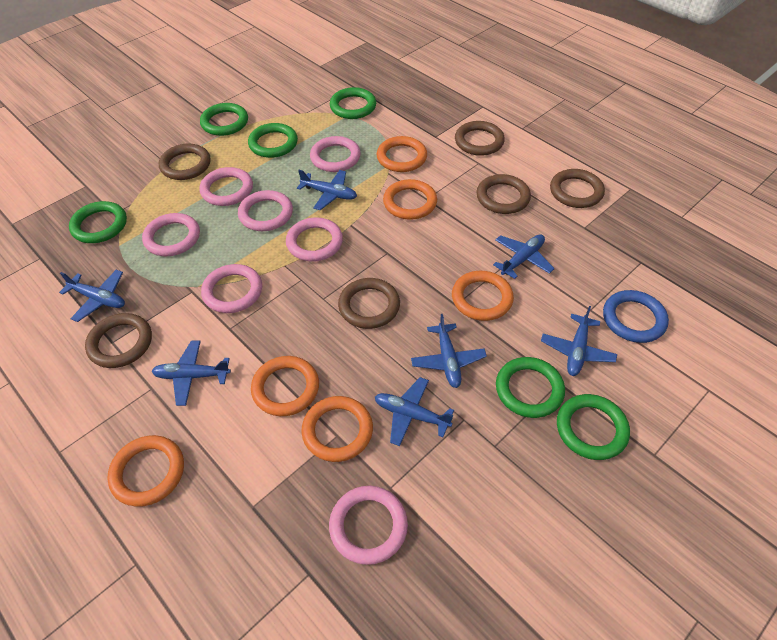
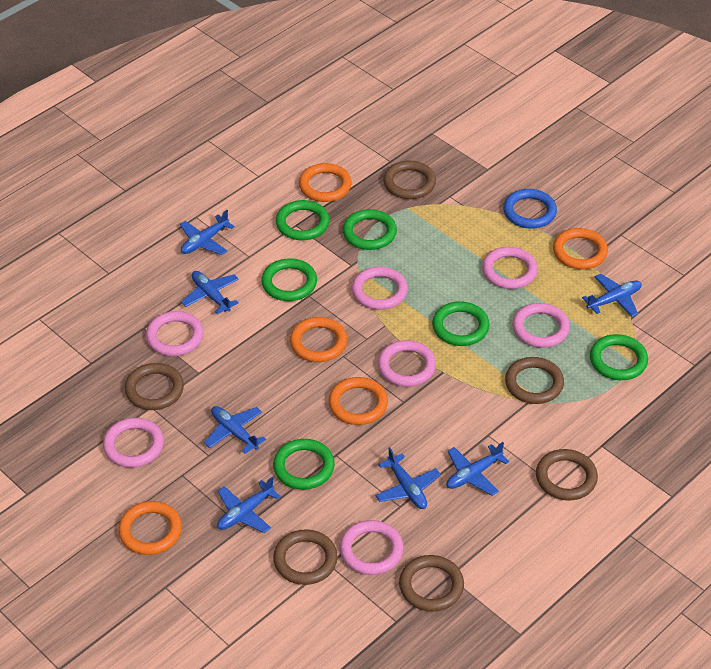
orange ring: [107,435,184,507] [251,356,319,416] [301,396,373,462] [377,136,427,172] [383,179,437,220] [452,271,514,321] = 6 -> [118,501,182,555] [290,317,347,362] [299,163,352,202] [328,377,388,425] [553,228,608,269] = 5

